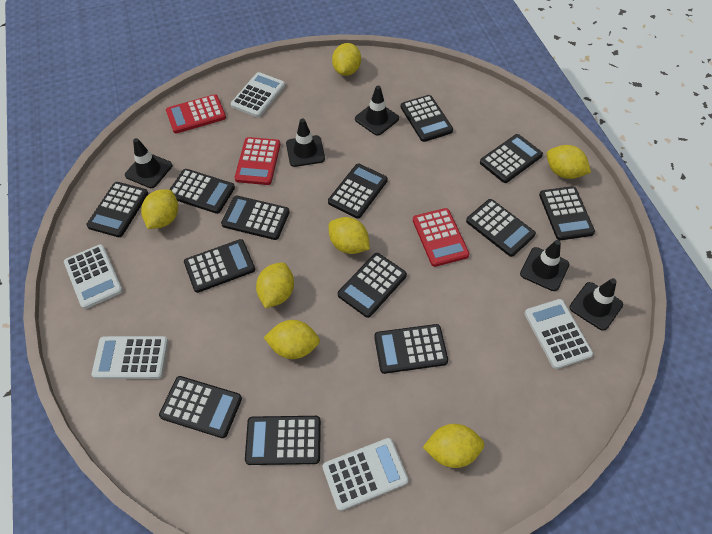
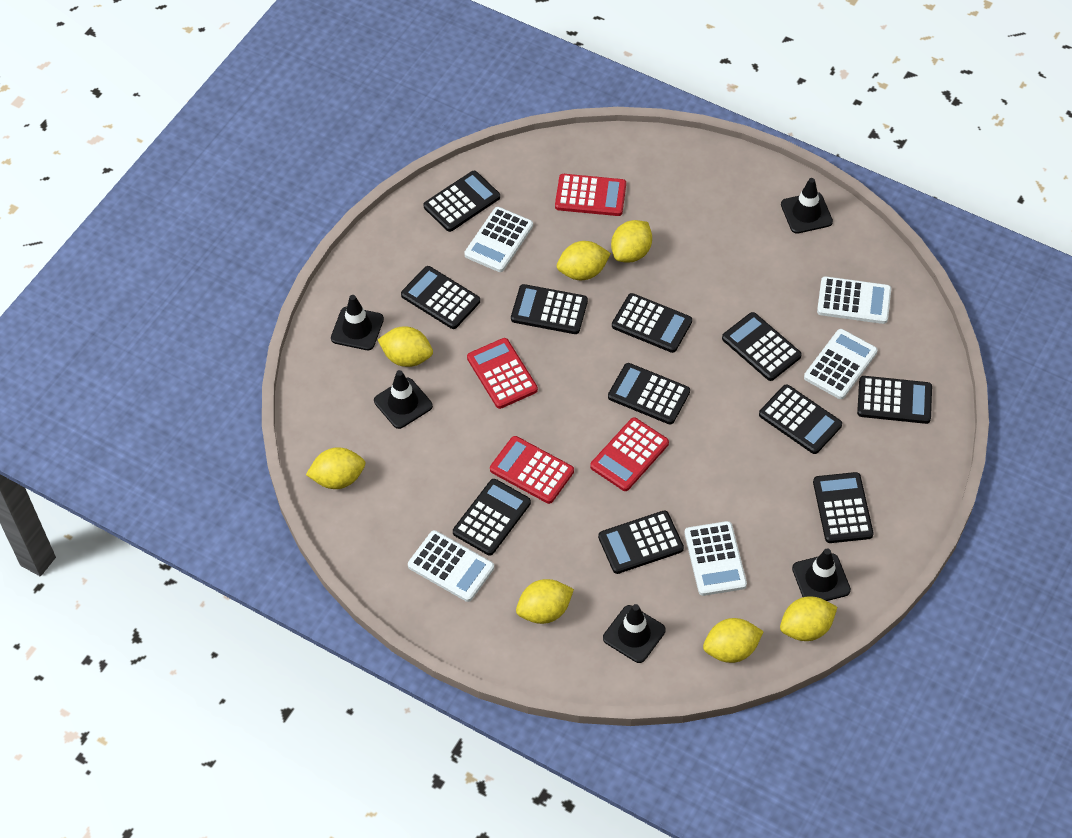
black calculator: [86,182,148,237] [159,376,242,438] [169,169,235,214] [184,239,255,293] [221,196,289,240] [245,416,321,465] [328,164,388,219] [338,253,407,318] [374,324,448,374] [401,95,453,142] [466,199,536,257] [480,134,543,183] [539,186,595,240] = 13 -> [401,266,480,329] [423,171,500,232] [453,479,531,556] [511,284,588,334] [598,510,684,574] [608,363,690,424] [612,293,692,353] [722,312,801,381] [759,384,842,454] [813,472,874,543] [857,376,932,424] = 11
red calculator: [166,94,226,133] [235,137,280,185] [413,208,469,267] = 3 -> [467,338,538,409] [490,436,574,504] [555,174,626,216] [590,417,669,491] = 4

